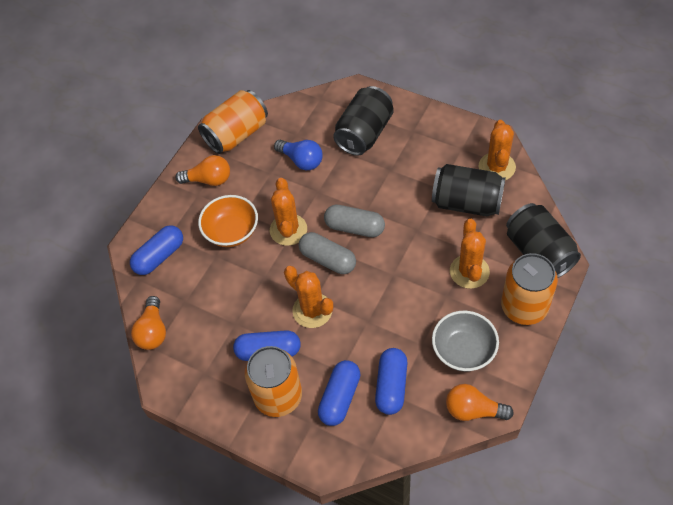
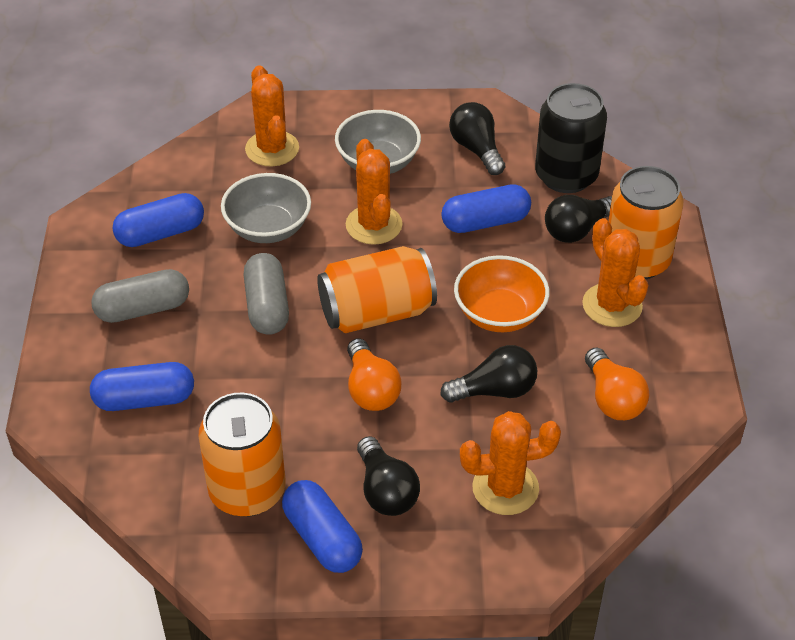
black can: [333,86,394,156] [432,164,506,216] [506,203,581,278] = 3 -> [535,83,607,193] = 1
black light bulb: none = 0 -> [357,436,420,516] [440,345,538,403] [449,102,505,175] [545,195,612,243] = 4
blue light bulb: [274,140,323,170] = 1 -> none = 0
grey bowl: [432,311,499,372] = 1 -> [221,173,311,243] [335,110,421,174] = 2
orange light bulb: [131,296,166,350] [175,155,230,186] [446,384,514,421] = 3 -> [347,338,402,411] [585,348,649,420] = 2

